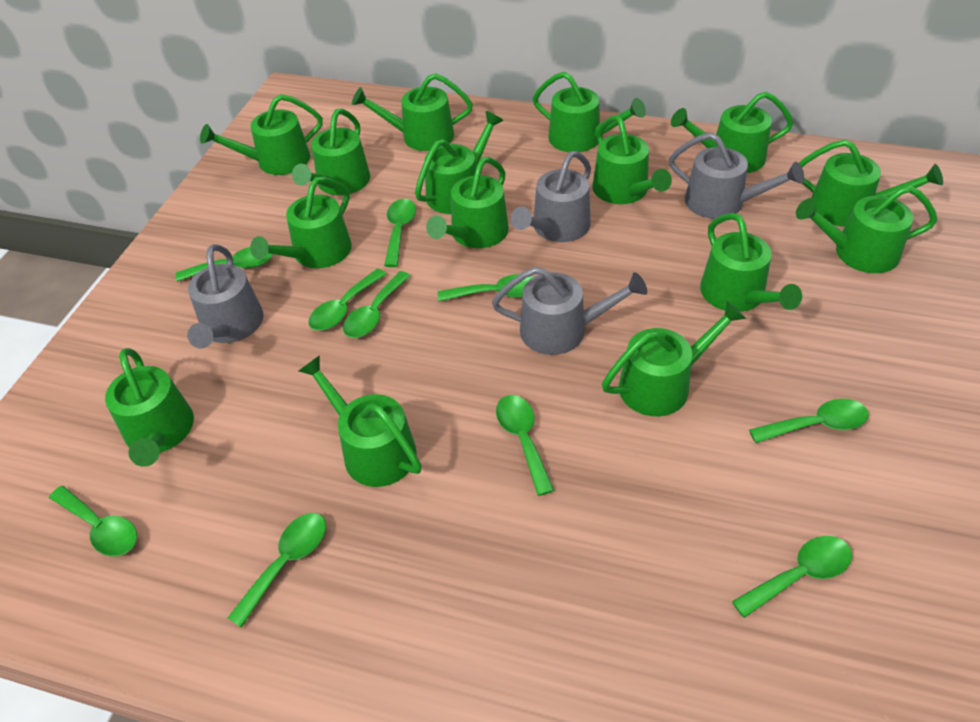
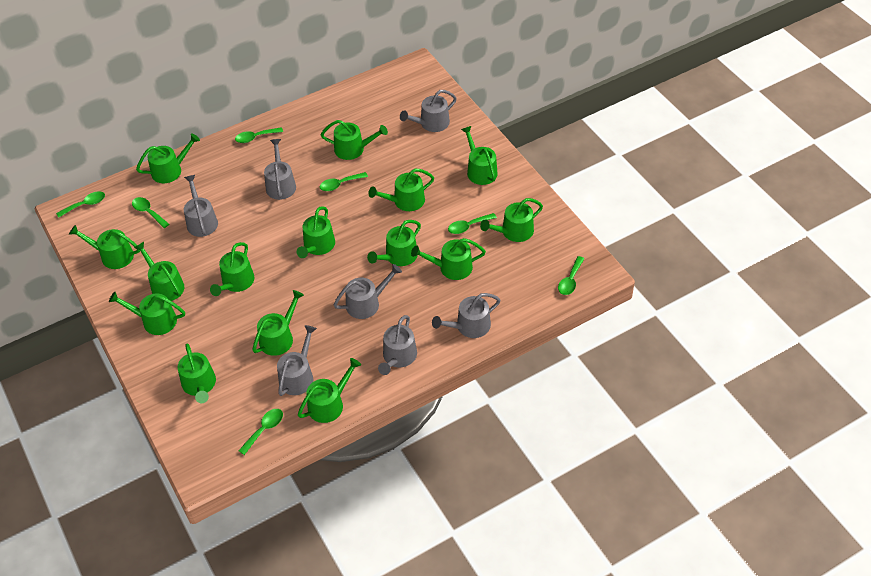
green spoon: [49,486,137,556] [176,247,273,282] [228,513,326,628] [308,268,387,330] [343,271,410,338] [384,199,416,267] [438,274,533,301] [496,395,554,496] [732,536,852,618] [749,399,869,443] = 10 -> [56,191,105,218] [132,197,169,228] [235,127,283,143] [239,409,283,455] [320,172,368,191] [448,213,497,234] [558,256,584,295] = 7
grey watering can: [187,244,263,349] [492,267,647,355] [511,151,591,242] [669,133,804,219] = 4 -> [184,175,218,237] [264,139,296,200] [277,325,317,396] [334,264,402,319] [378,315,417,375] [400,90,457,132] [432,293,500,338] = 7

